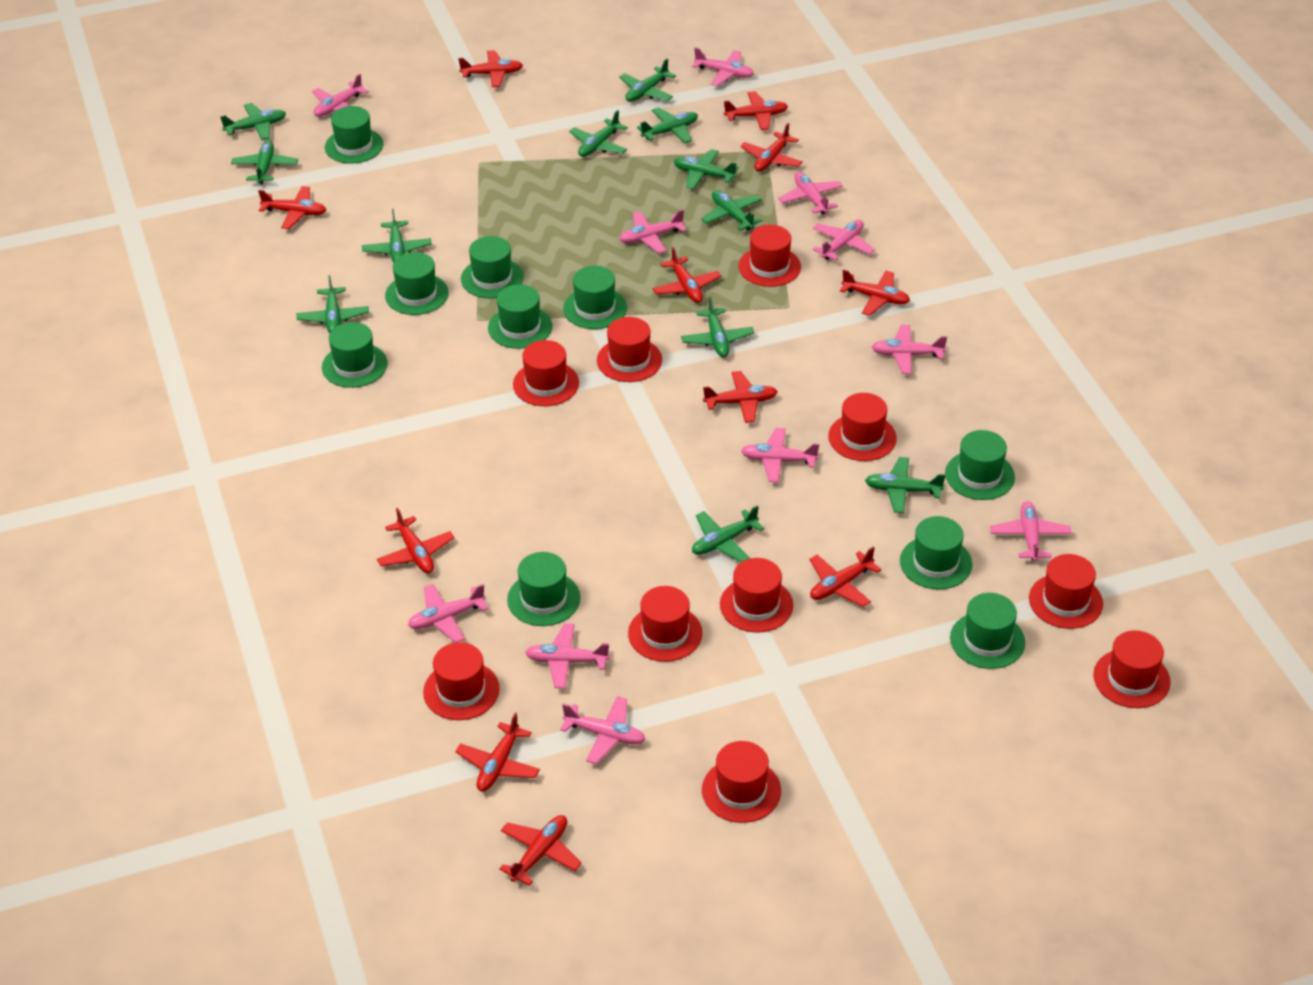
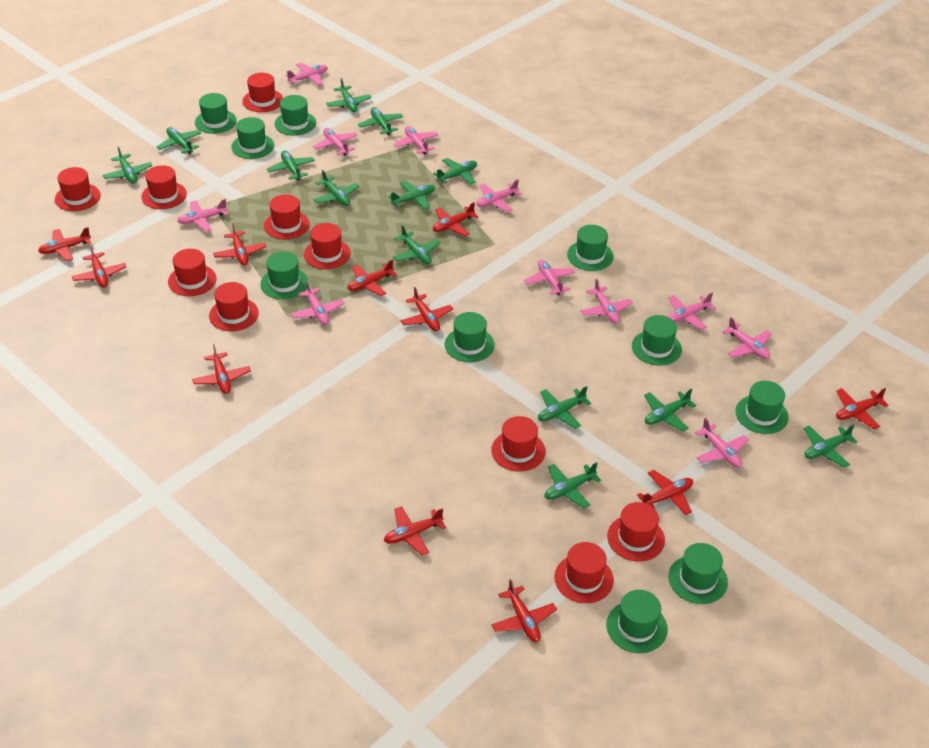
green plane: [220,103,286,140] [231,140,298,184] [297,275,369,333] [362,209,432,263] [569,110,628,157] [619,59,676,102] [637,107,698,143] [674,149,739,189] [681,296,754,357] [692,505,765,562] [701,190,763,231] [865,457,946,513] = 12 -> [103,147,152,184] [157,127,201,154] [267,151,315,181] [314,170,360,206] [326,78,372,112] [358,107,403,135] [388,181,435,210] [393,225,441,264] [433,158,477,185] [538,386,591,429] [545,462,601,508] [644,389,696,431] [803,424,858,468] = 13

